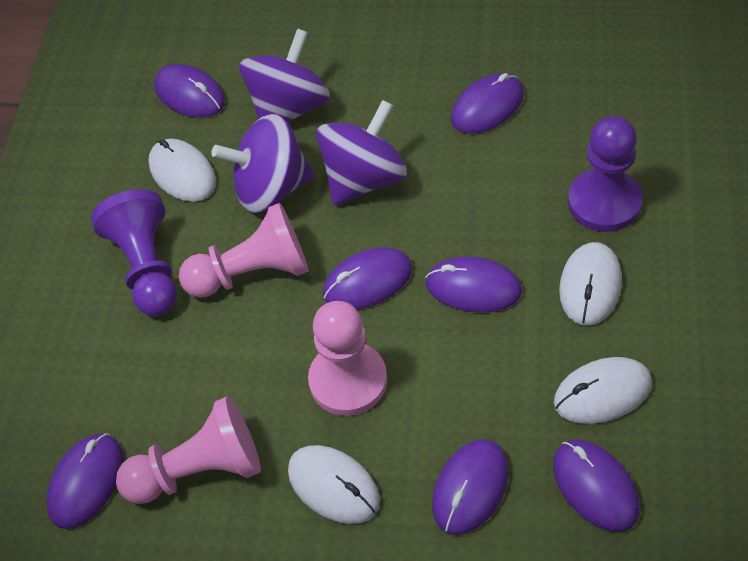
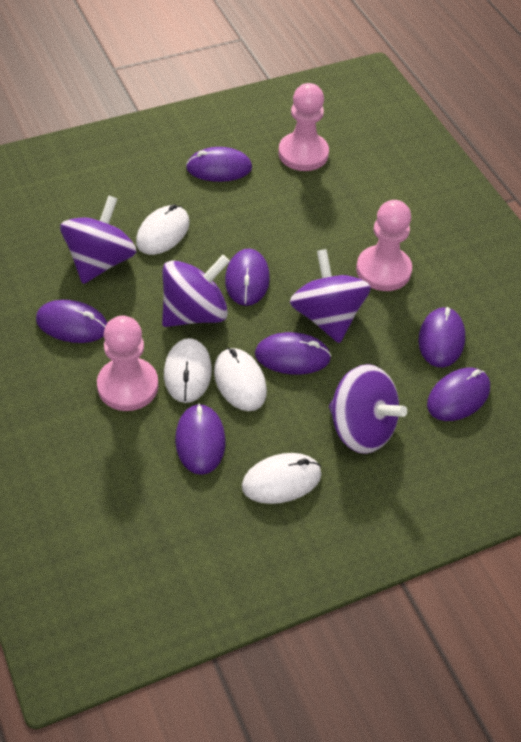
purple pawn: [91,189,177,316] [568,116,642,232] = 2 -> none = 0
purple spinning top: [212,114,314,213] [239,28,330,123] [316,100,407,205] = 3 -> [60,195,137,284] [162,255,230,327] [290,249,371,343] [329,364,407,454] = 4

